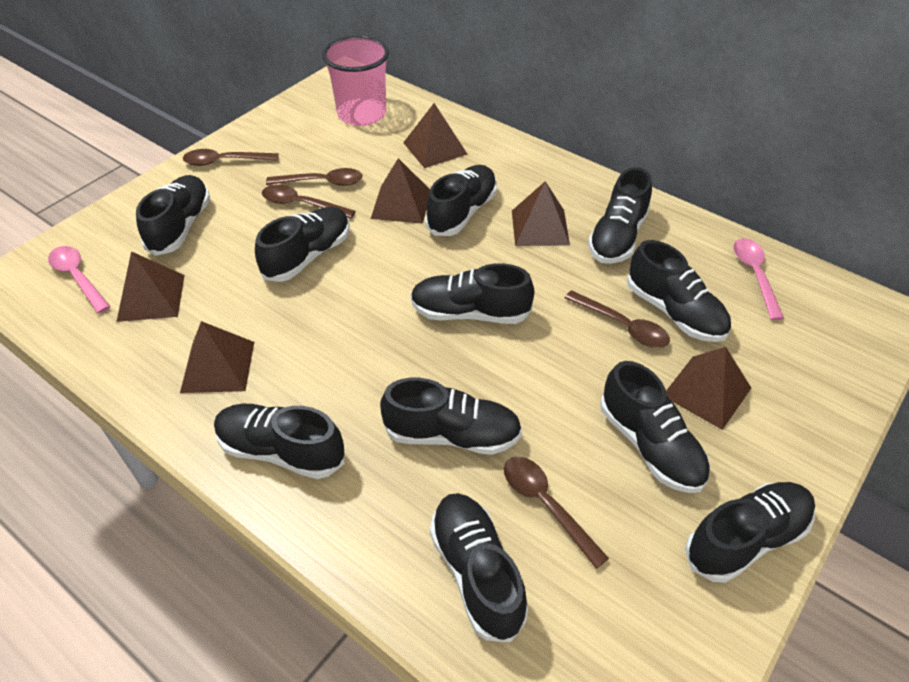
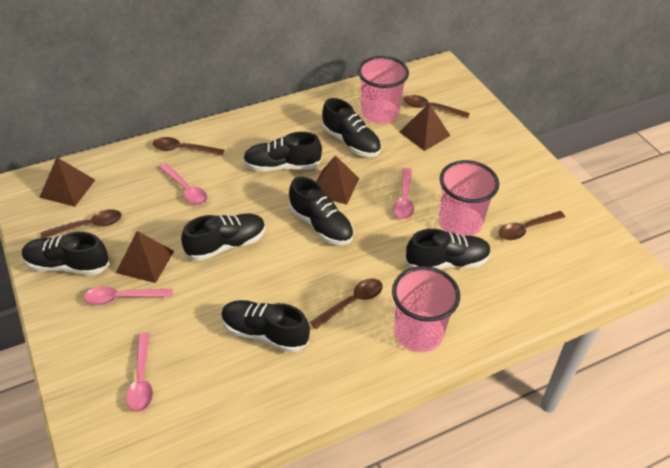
black shoe: [136,175,210,256] [214,404,345,479] [255,207,349,282] [380,378,522,455] [411,263,534,324] [425,165,497,236] [430,493,528,642] [588,167,652,264] [600,361,710,493] [627,240,731,342] [685,482,815,583] = 11 -> [22,232,110,275] [181,213,265,261] [221,300,310,353] [243,132,322,172] [289,177,354,245] [322,98,381,157] [405,229,491,269] = 7
brown pyramid: [116,251,185,322] [180,321,254,393] [371,158,430,224] [403,103,468,168] [512,181,570,246] [666,347,751,430] = 6 -> [39,157,95,207] [116,231,174,283] [316,155,359,205] [400,103,450,151] = 4
pink cup: [322,35,389,126] = 1 -> [358,56,409,124] [392,266,460,353] [439,160,499,236] = 3
pink spoon: [48,246,111,313] [734,238,784,320] = 2 -> [84,286,173,305] [126,332,153,412] [159,163,207,205] [393,168,414,219] = 4

